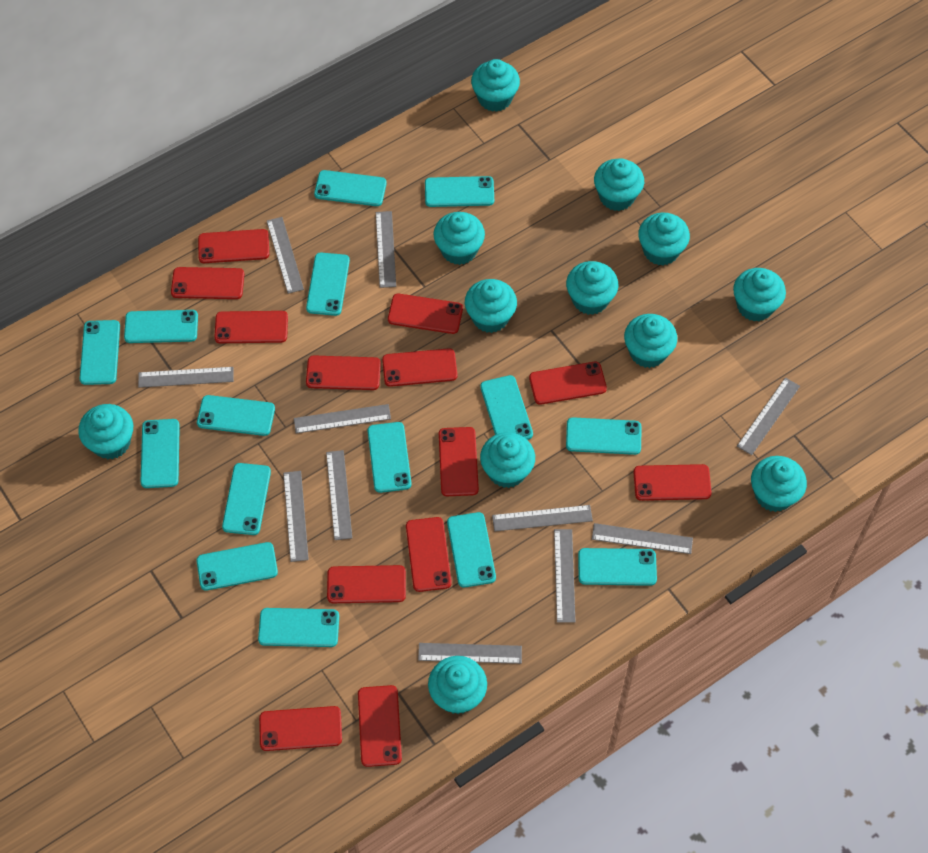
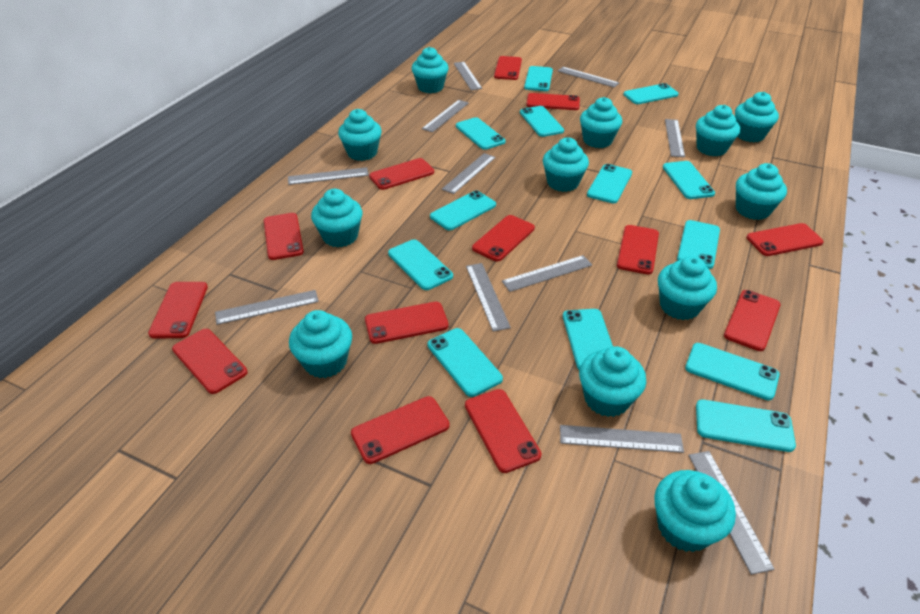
turquoise phone: [80,320,120,385] [124,310,198,343] [141,419,180,488] [197,395,275,436] [197,542,278,591] [222,463,271,535] [258,608,339,647] [306,253,350,316] [314,170,387,206] [367,422,412,493] [425,176,494,207] [447,512,496,588] [480,375,533,440] [566,417,641,455] [578,548,657,586] = 15 -> [388,239,453,290] [428,328,503,397] [430,190,496,230] [456,117,506,150] [520,106,564,137] [524,66,553,91] [563,309,613,370] [587,164,632,203] [623,83,679,104] [663,161,715,199] [677,220,720,269] [685,343,780,400] [696,399,796,452] = 13

